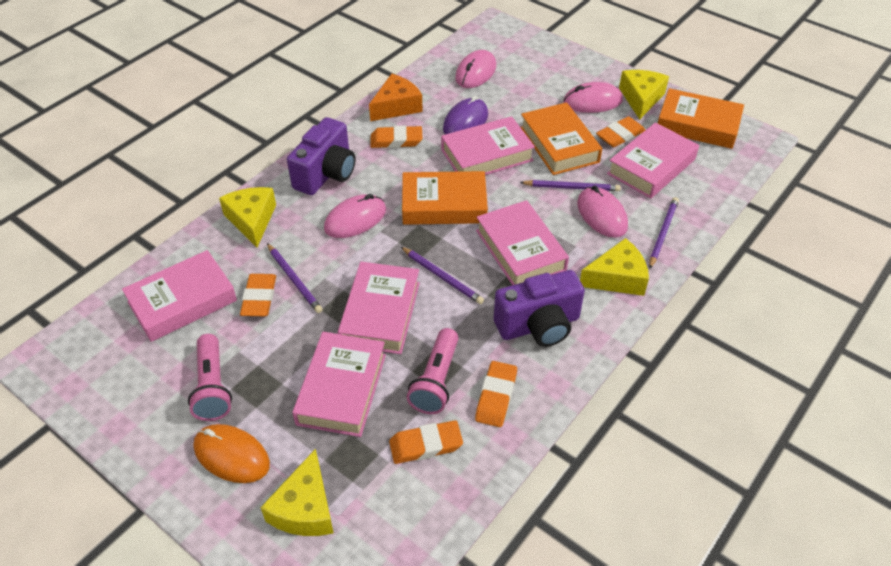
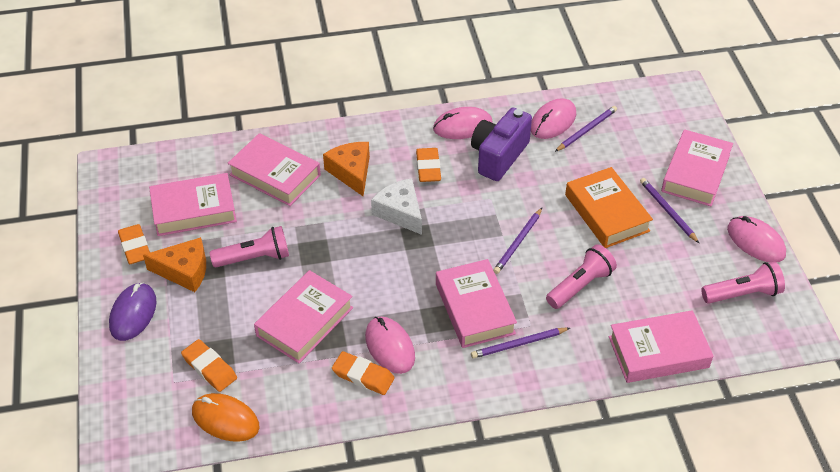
orange book: [402,171,488,225] [520,102,602,175] [658,88,744,149] = 3 -> [565,167,653,248] = 1
orange cheese: [369,74,423,121] = 1 -> [143,237,206,292] [323,142,370,196] = 2
orange eraser: [240,274,276,316] [371,125,423,148] [389,420,463,464] [475,361,517,427] [596,116,645,147] = 5 -> [118,224,150,264] [181,339,237,392] [332,351,395,395] [416,148,441,182] = 4
pink flashlight: [188,334,232,421] [407,328,459,414] = 2 -> [210,226,289,267] [546,244,617,309] [701,262,785,304] = 3
purple camera: [287,117,355,195] [493,270,585,347] = 2 -> [471,108,532,181] = 1
white cheese: none = 0 -> [371,178,422,235] = 1
yellow cheese: [219,187,276,247] [260,449,334,536] [580,238,649,296] [619,70,669,120] = 4 -> none = 0

